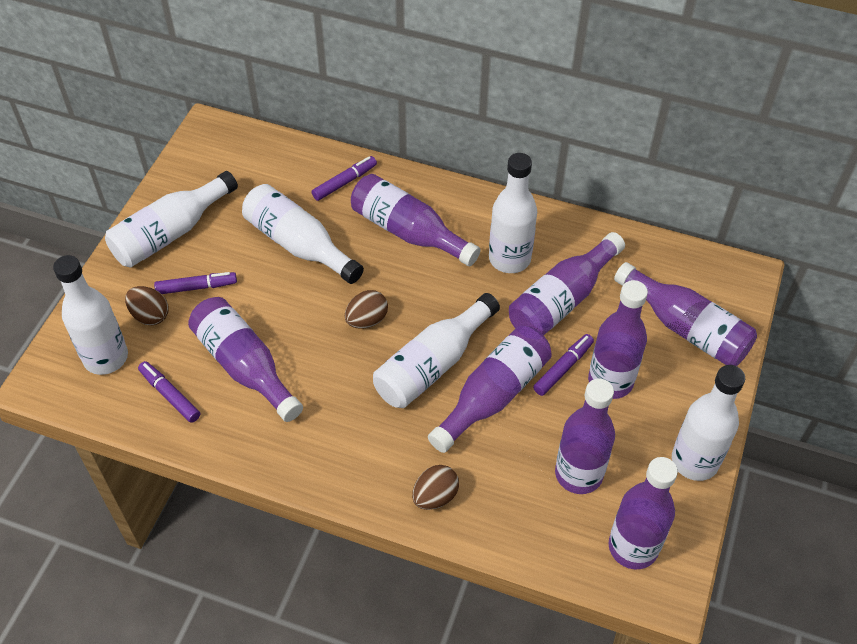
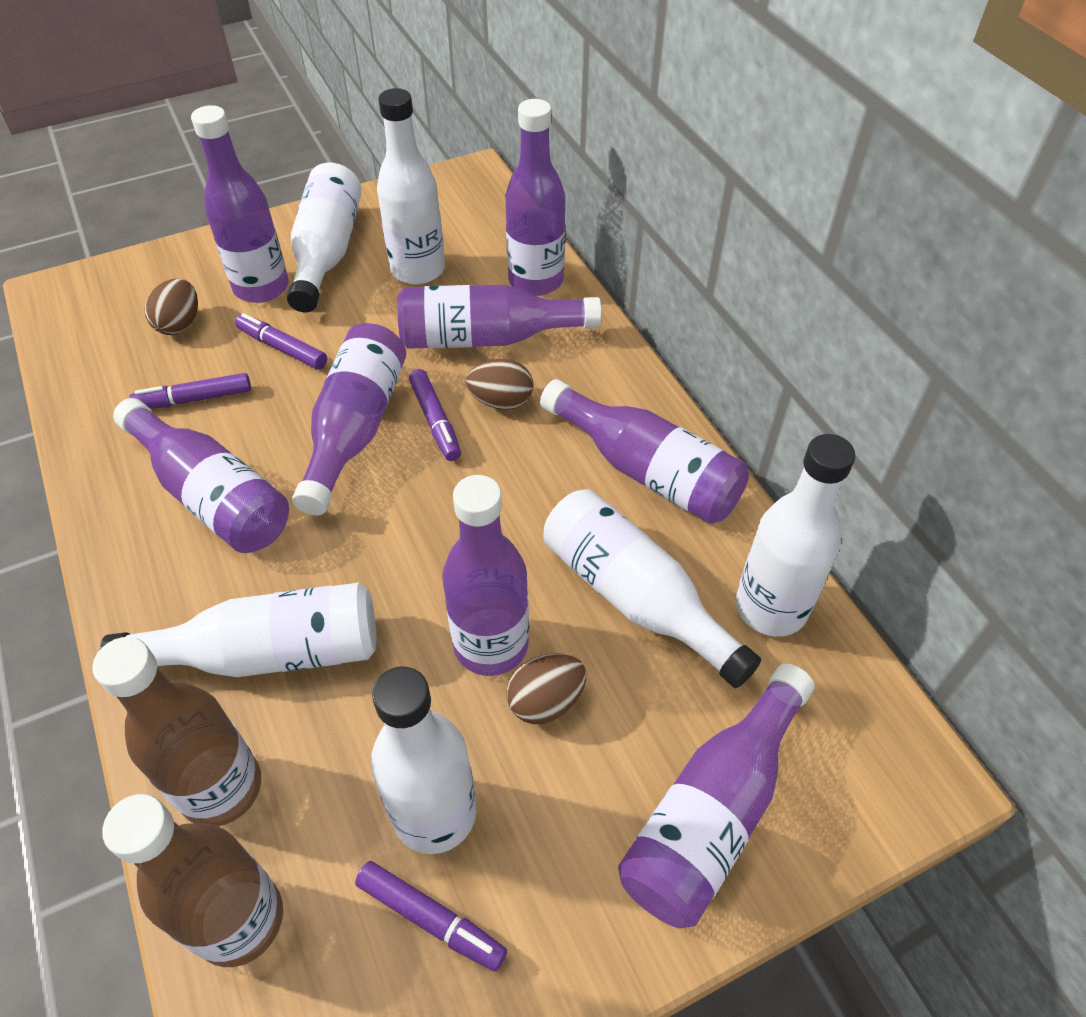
brown bottle: none = 0 -> [92,637,261,826] [102,794,283,967] = 2

